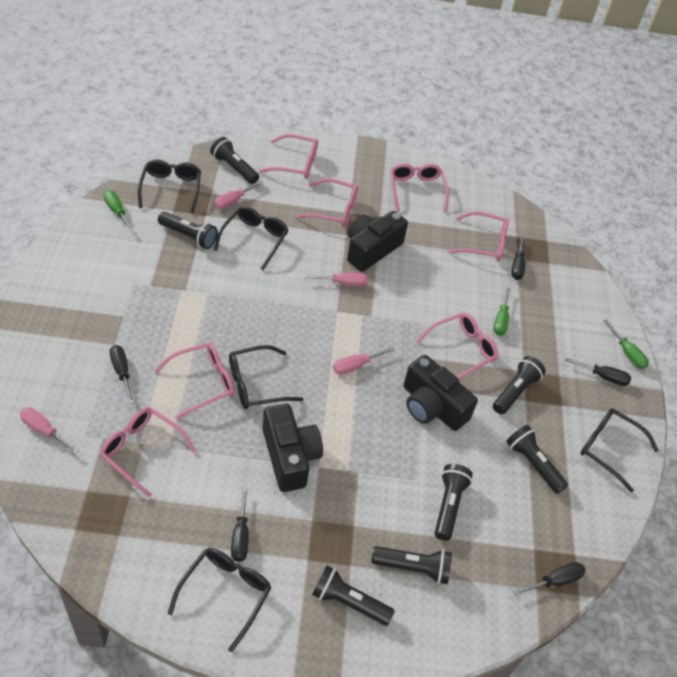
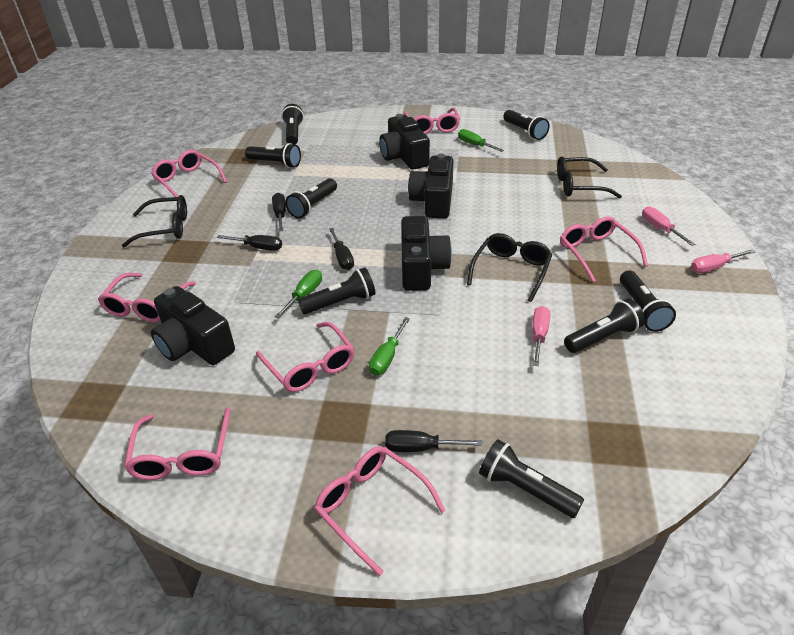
black camera: [262,404,323,492] [347,211,408,272] [403,355,478,431] = 3 -> [151,286,235,365] [379,114,430,170] [401,216,452,291] [408,154,454,218] = 4
black flashlight: [158,212,217,249] [210,137,259,184] [312,565,395,626] [371,546,452,584] [435,464,473,541] [493,356,546,414] [506,425,568,494] = 7 -> [245,143,301,168] [282,104,304,144] [285,178,337,219] [298,267,375,314] [479,439,584,518] [503,110,550,140] [564,299,645,353] [620,270,676,332] = 8
black glasses: [138,160,201,213] [168,548,272,652] [214,206,288,270] [229,345,303,409] [580,408,659,492] = 5 -> [122,195,187,248] [467,233,552,302] [557,156,622,199] = 3
black screwdriver: [110,345,134,404] [231,487,249,562] [511,235,525,280] [514,562,586,596] [565,358,631,386] = 5 -> [217,235,282,251] [272,193,286,231] [329,228,354,270] [385,430,483,452] = 4
pink screwdriver: [20,407,79,454] [214,181,264,209] [304,272,368,287] [333,347,395,375] = 4 -> [532,306,550,366] [642,207,695,246] [691,249,756,273] = 3

